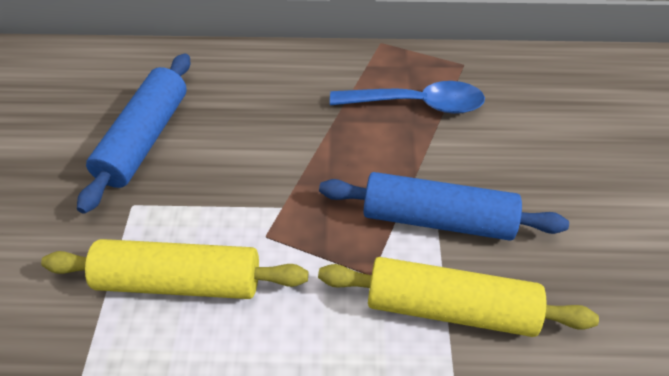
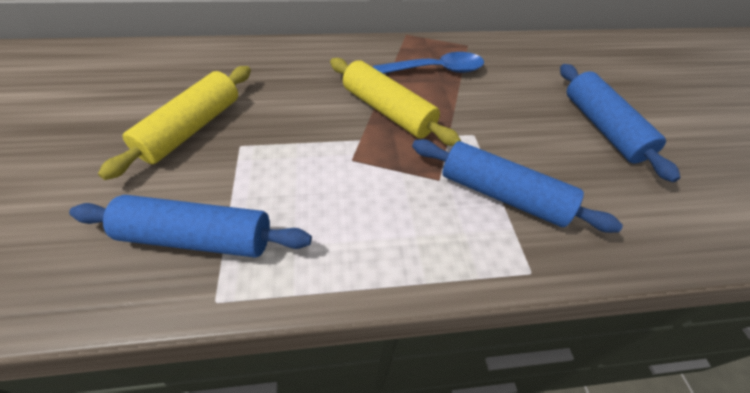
blue rolling pin: [77,53,190,214] [319,172,569,241] = 2 -> [69,195,312,258] [412,139,623,233] [560,64,681,182] = 3

